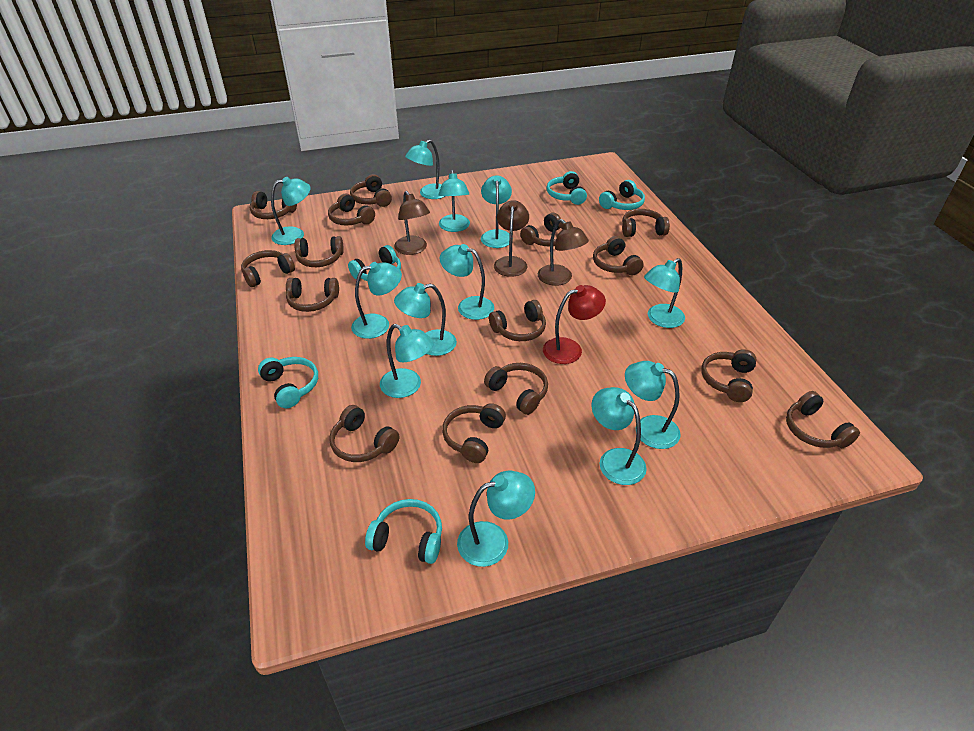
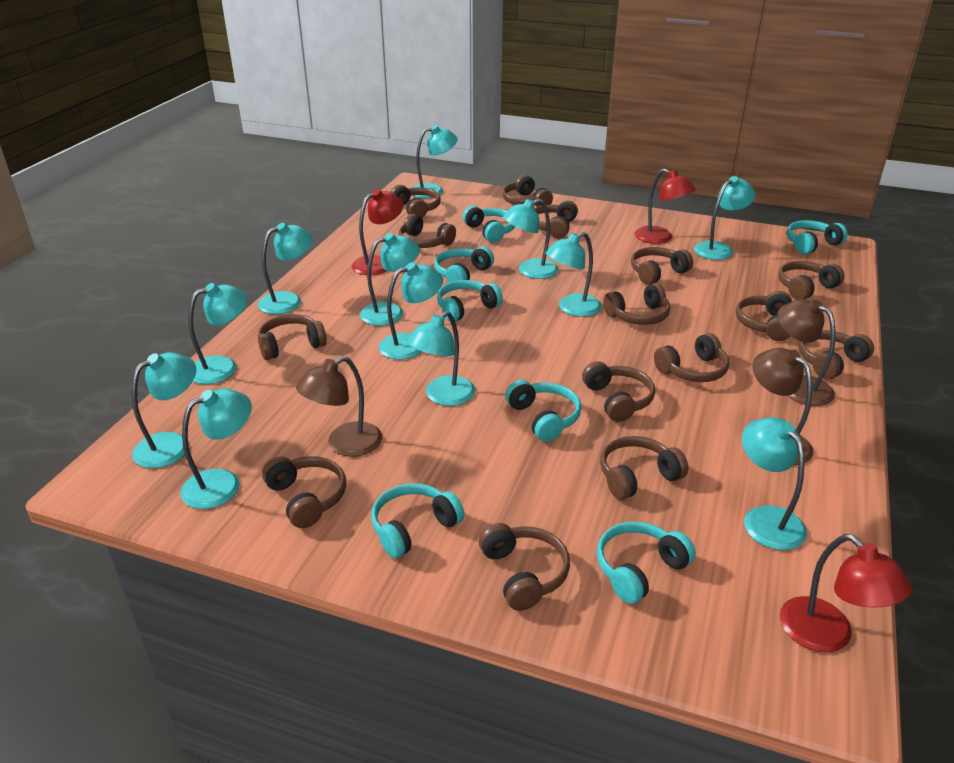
red lamp: [543,285,606,364] = 1 -> [352,189,404,275] [635,169,696,244] [780,534,912,653] = 3
turquoise headphones: [258,357,318,408] [348,245,401,281] [365,499,442,564] [547,171,587,205] [599,180,645,210] = 5 -> [371,483,465,558] [434,246,494,283] [437,280,503,322] [462,205,516,243] [505,380,581,442] [597,522,696,604] [787,220,848,254] = 7

